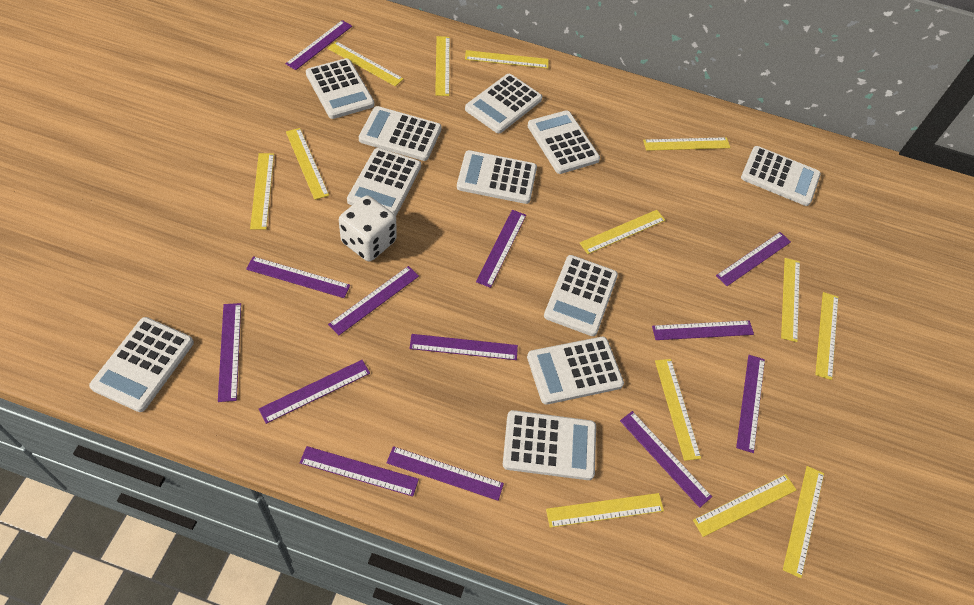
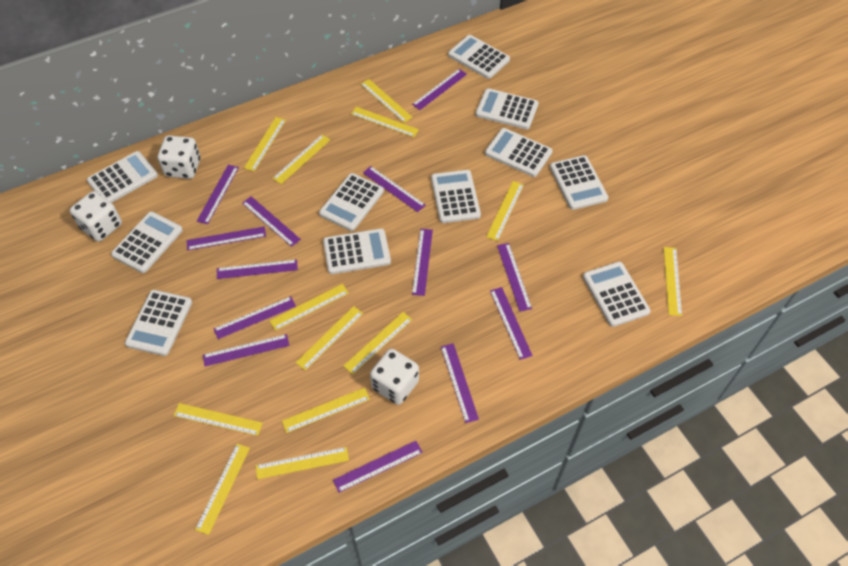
white dice: [339,196,396,261] = 1 -> [70,191,122,242] [158,135,201,179] [370,348,419,405] = 3

